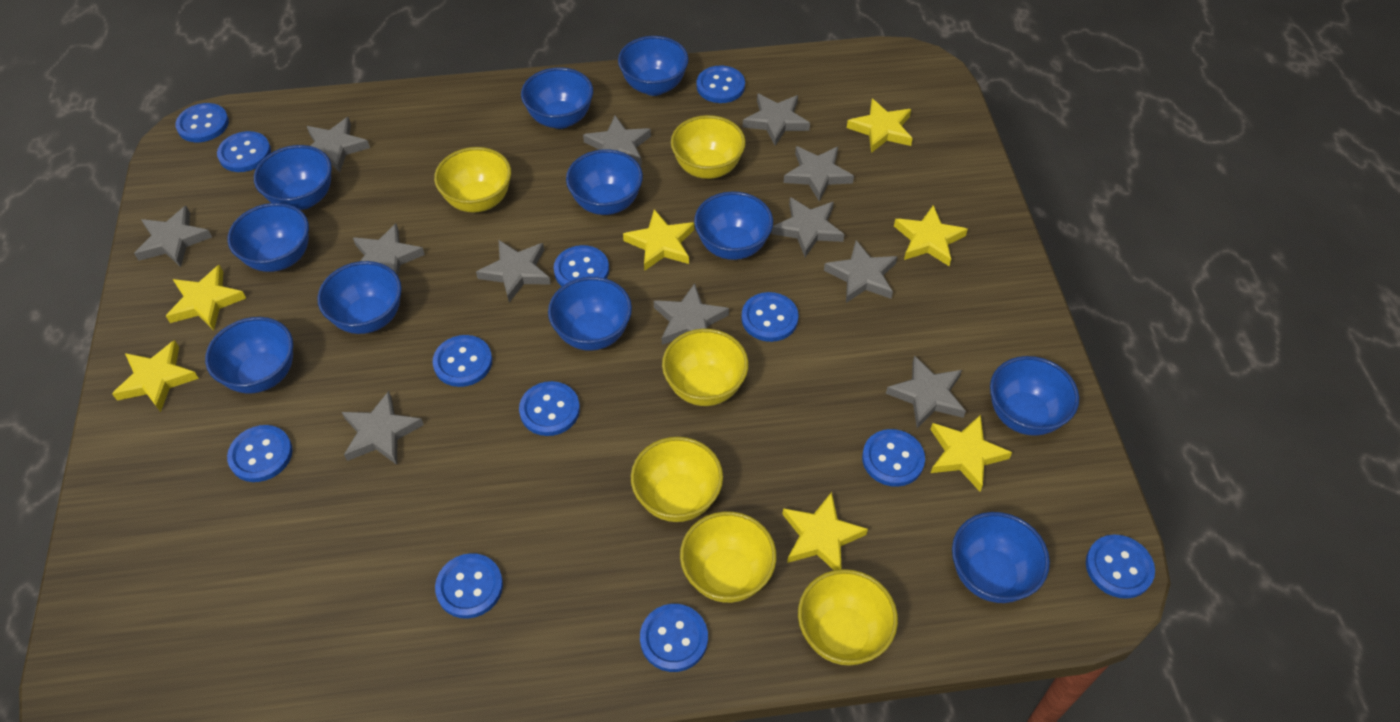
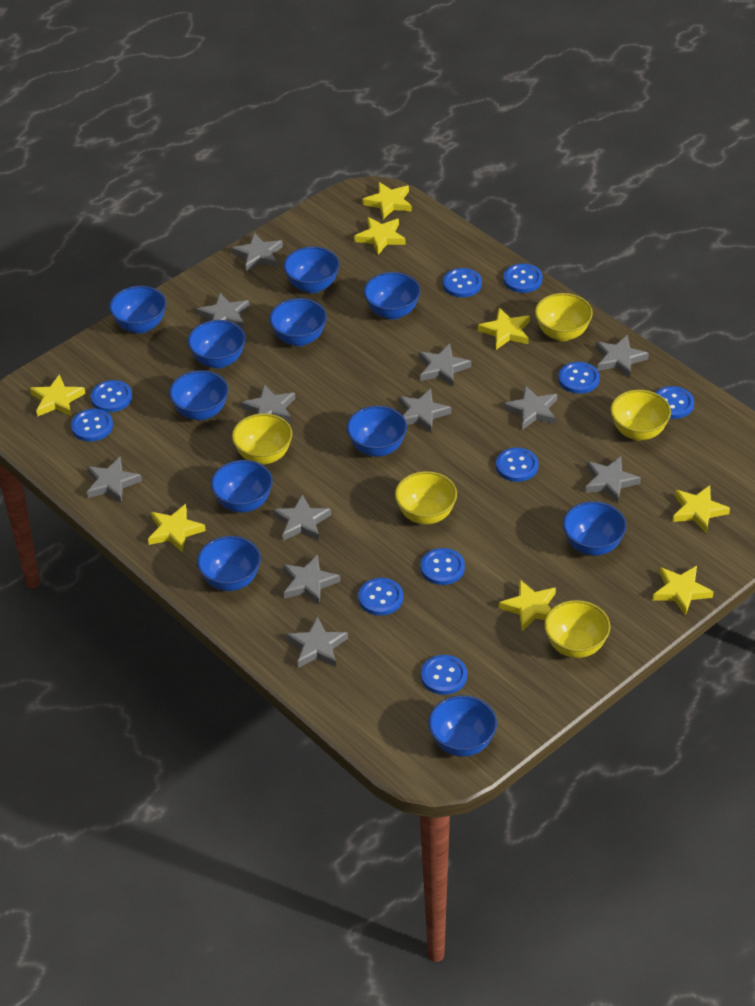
blue button: [175,103,229,143] [217,131,271,172] [227,425,293,482] [433,335,492,387] [435,553,503,619] [519,381,580,436] [554,245,609,286] [640,604,708,672] [697,65,745,103] [741,292,799,342] [862,429,925,487] [1086,535,1155,599] = 12 -> [71,409,113,442] [91,380,132,412] [358,578,403,615] [420,548,465,585] [421,655,467,695] [443,268,482,297] [496,448,539,482] [503,263,543,293] [558,362,600,394] [655,386,694,419] = 10
yellow bowl: [434,147,511,213] [631,437,723,522] [662,329,749,406] [671,115,746,179] [680,511,777,603] [798,569,898,666] = 6 -> [232,413,292,465] [395,471,457,524] [535,293,593,341] [544,600,610,658] [610,390,671,440] = 5
yellow star: [112,340,199,412] [166,265,246,330] [623,209,694,271] [782,492,868,570] [847,99,913,153] [894,205,968,266] [930,415,1012,491] = 7 -> [30,374,85,417] [148,504,206,552] [354,217,406,255] [362,182,412,219] [478,308,530,350] [499,580,556,631] [653,566,713,616] [672,485,730,533] = 8

